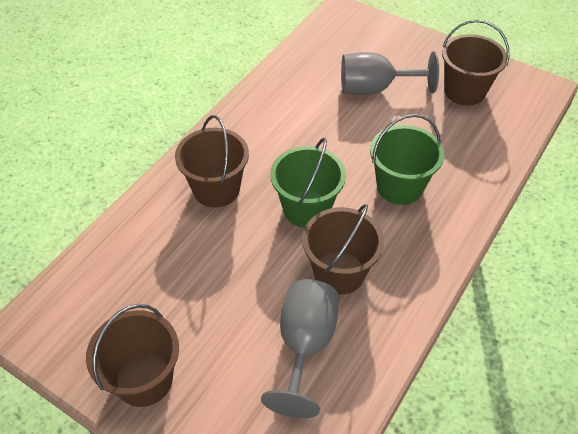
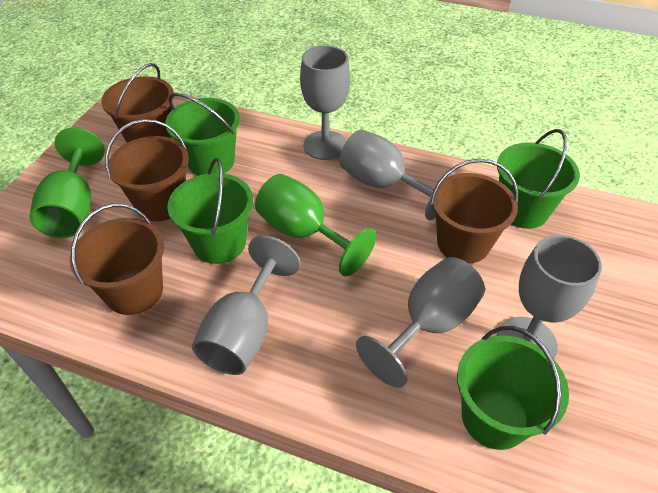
green bucket: [270,138,346,228] [370,114,444,205] = 2 -> [165,93,240,176] [167,158,253,264] [457,326,569,450] [497,129,580,229] = 4
green goblet: none = 0 -> [29,128,105,238] [255,174,376,277] = 2
grey goblet: [261,279,339,418] [341,52,439,95] = 2 -> [192,236,300,375] [300,45,350,160] [340,129,452,220] [356,257,485,388] [497,235,602,359] = 5

